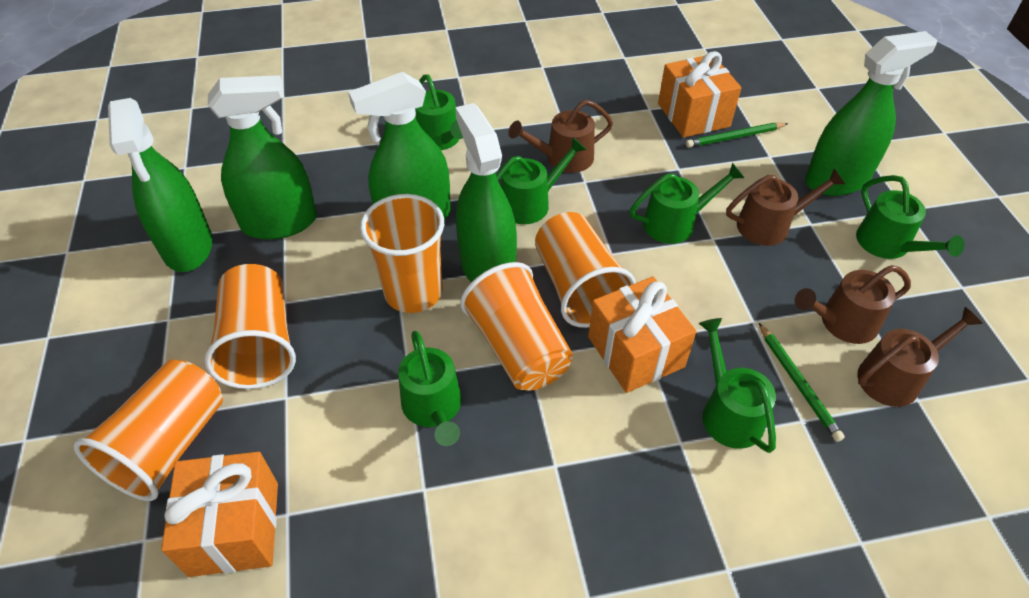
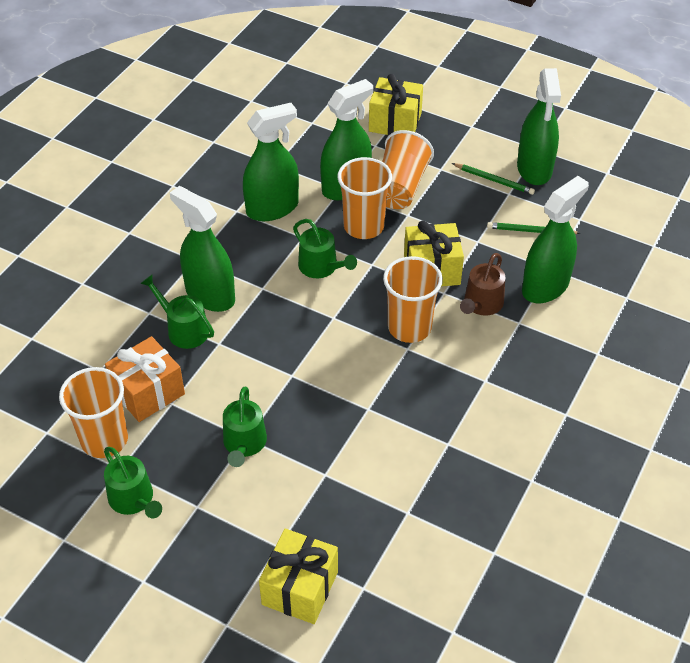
brown watering can: [509,100,613,173] [726,169,845,246] [795,265,911,344] [857,307,983,407] = 4 -> [460,253,505,316] = 1
green watering can: [398,331,461,446] [415,74,463,150] [496,137,587,224] [630,163,744,244] [699,318,776,453] [856,175,964,259] = 6 -> [104,447,162,518] [140,275,214,349] [223,387,267,467] [293,219,357,278] = 4
orange cup: [74,360,223,501] [204,264,296,389] [360,194,444,313] [460,262,573,391] [535,212,636,328] = 5 -> [59,367,128,458] [337,157,392,239] [382,130,434,209] [383,256,443,343] = 4
orange gift: [161,452,278,577] [588,276,697,393] [658,51,741,138] = 3 -> [105,336,185,422] = 1
yellow gift: none = 0 -> [259,528,338,624] [369,74,423,135] [404,220,464,286] = 3

